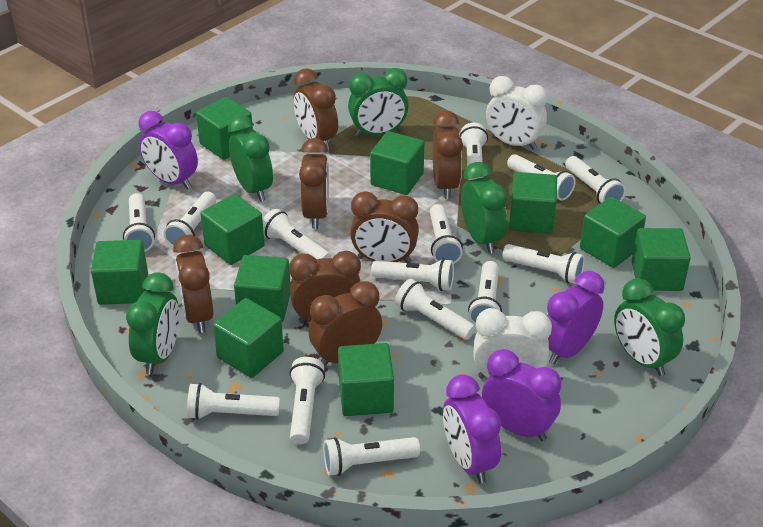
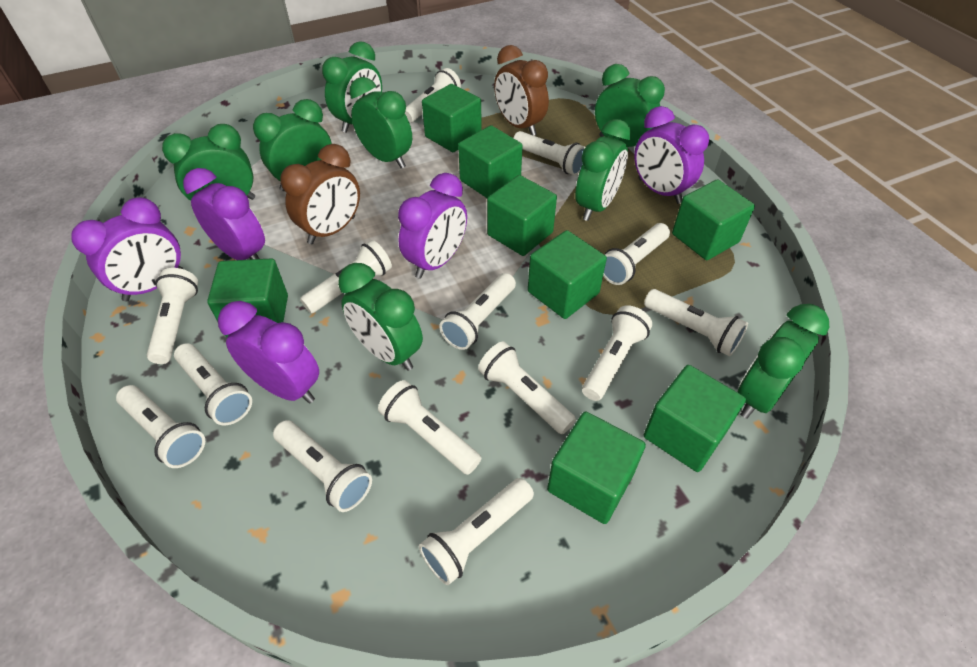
brown clock: [173,235,213,333] [289,251,361,323] [293,68,338,150] [299,138,329,229] [309,281,382,367] [350,191,419,263] [433,111,463,199] = 7 -> [280,144,360,244] [494,45,549,136] = 2
green clock: [126,273,179,375] [228,115,273,202] [348,68,409,137] [461,162,507,254] [614,278,685,376] = 5 -> [162,124,255,201] [253,99,332,191] [322,41,382,133] [338,263,423,371] [350,77,412,168] [575,119,631,221] [595,64,665,147] [738,304,829,419] = 8
green cube: [91,240,148,305] [196,97,253,160] [200,194,265,265] [213,298,284,378] [234,255,290,322] [338,343,394,416] [370,131,424,195] [509,172,557,234] [580,197,646,268] [631,228,691,291] = 10 -> [207,258,288,337] [422,84,482,152] [458,125,523,198] [487,175,557,256] [528,230,607,319] [547,411,646,524] [644,365,746,472] [672,179,755,260] = 8
purple clock: [138,111,198,190] [443,374,501,484] [482,349,561,441] [547,271,604,365] = 4 -> [71,197,183,302] [183,168,265,260] [218,301,319,403] [398,173,467,279] [634,106,709,204] = 5
white clock: [473,308,552,379] [486,76,548,150] = 2 -> none = 0

